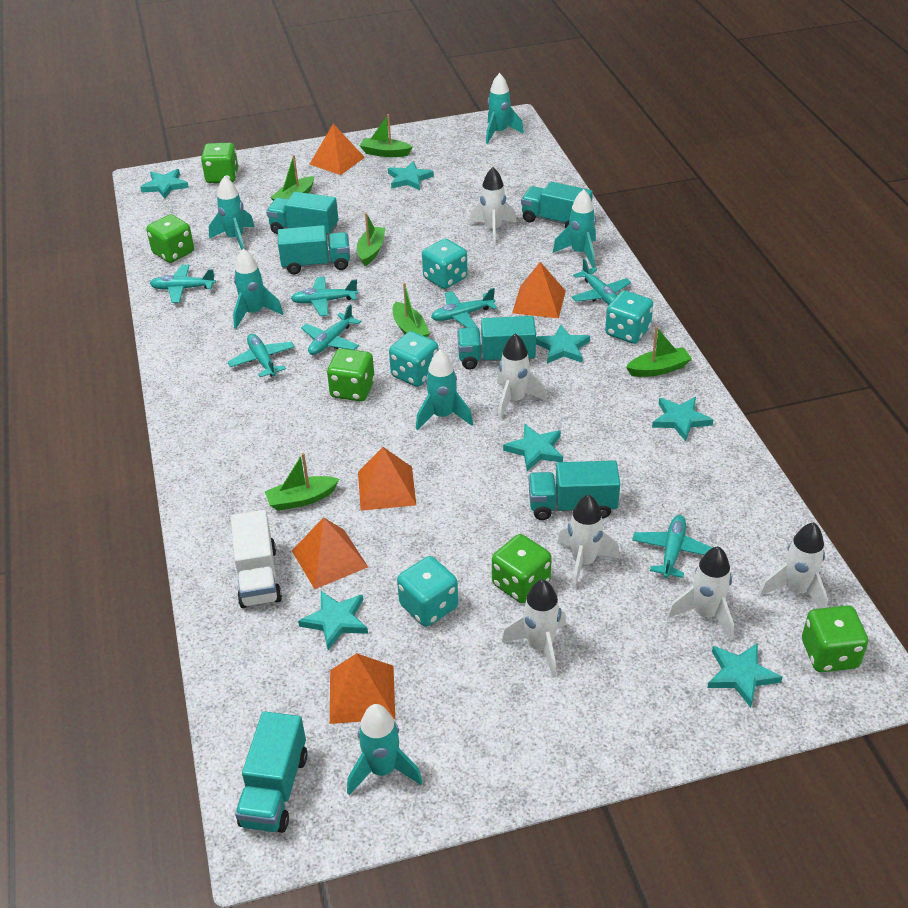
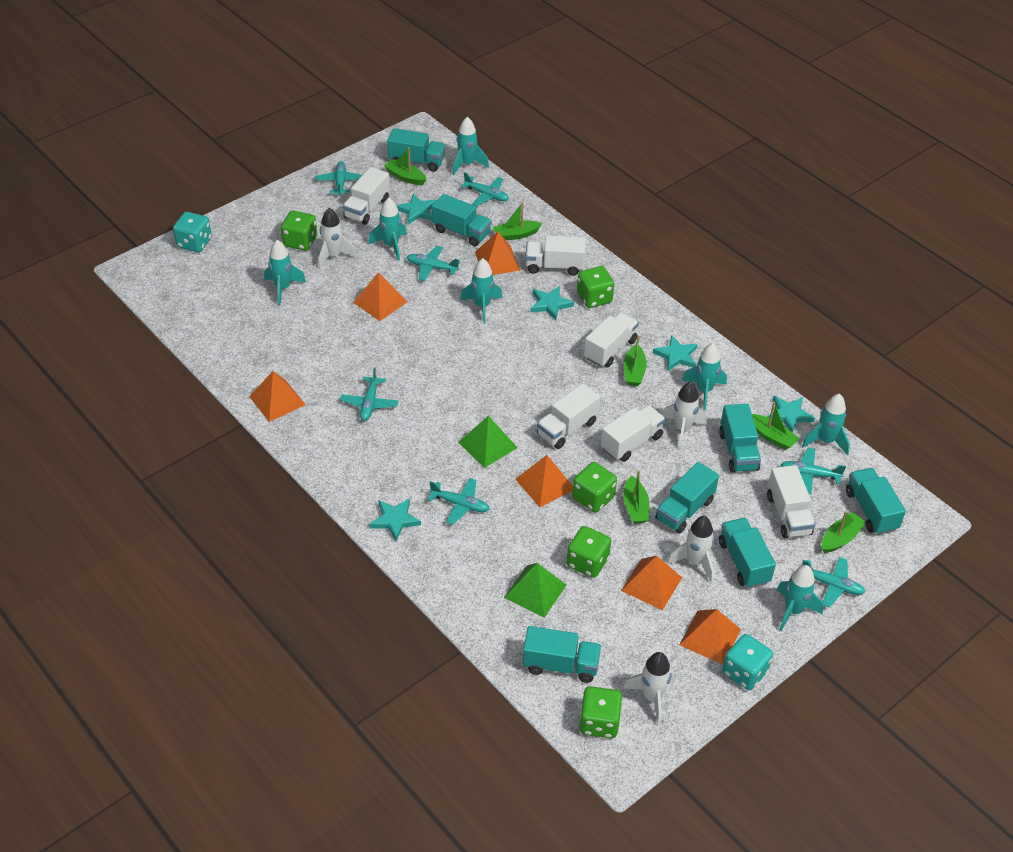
green pyramid: none = 0 -> [458,416,518,468] [504,563,566,618] = 2
orange pyramid: [292,517,368,589] [309,124,365,175] [330,653,395,724] [358,447,416,511] [512,262,566,318] = 5 -> [249,371,306,422] [353,272,408,321] [475,232,521,275] [515,455,573,507] [621,556,682,610] [679,609,741,664] = 6
turquoise dice: [389,331,439,387] [397,556,458,627] [422,239,468,289] [605,290,653,344] = 4 -> [173,212,212,252] [722,634,773,690] = 2
turquoise rocket: [209,176,255,250] [233,249,283,329] [347,704,423,795] [416,350,473,430] [486,73,524,144] [553,189,596,268] = 6 -> [264,240,306,305] [368,198,407,261] [452,117,489,175] [460,258,503,323] [682,343,727,410] [777,565,823,631] [802,394,850,456] = 7
turquoise star: [140,169,189,199] [298,591,368,650] [388,161,434,190] [503,424,563,471] [536,325,590,364] [652,397,713,441] [707,643,783,708] = 7 -> [369,498,421,541] [396,194,436,224] [530,286,574,320] [653,335,698,371] [767,396,815,432] = 5
turquoise truck: [235,711,308,833] [266,192,338,235] [278,225,350,274] [457,316,536,370] [521,182,593,228] [528,461,620,520] = 6 -> [387,128,445,172] [432,194,492,246] [523,626,601,683] [655,462,719,534] [719,404,761,473] [719,518,776,588] [846,468,906,535] = 7
white rocket: [469,167,516,245] [497,333,547,420] [502,579,566,678] [557,494,620,590] [667,546,734,641] [759,522,828,609] = 6 -> [318,208,357,269] [623,652,675,724] [662,382,707,449] [667,516,714,583] = 4
white truck: [231,510,282,608] = 1 -> [343,167,390,225] [526,235,586,276] [537,383,600,449] [584,312,639,367] [601,405,665,462] [767,465,816,538] = 6

